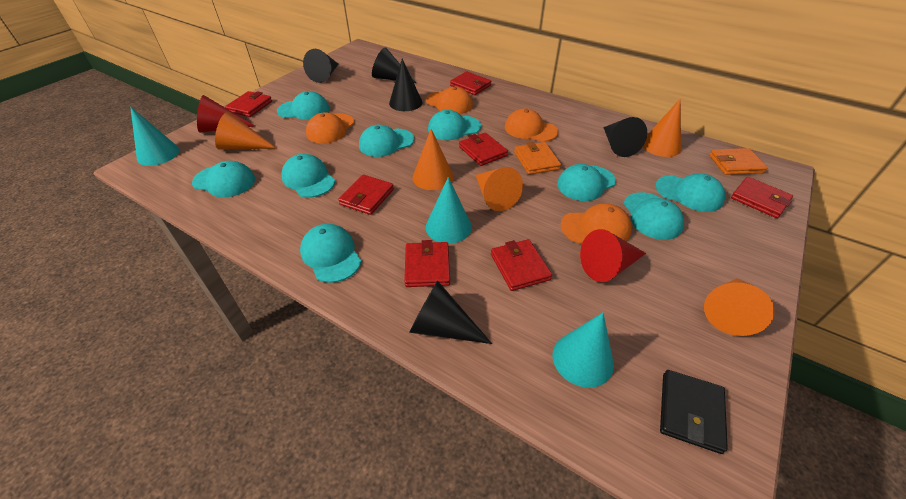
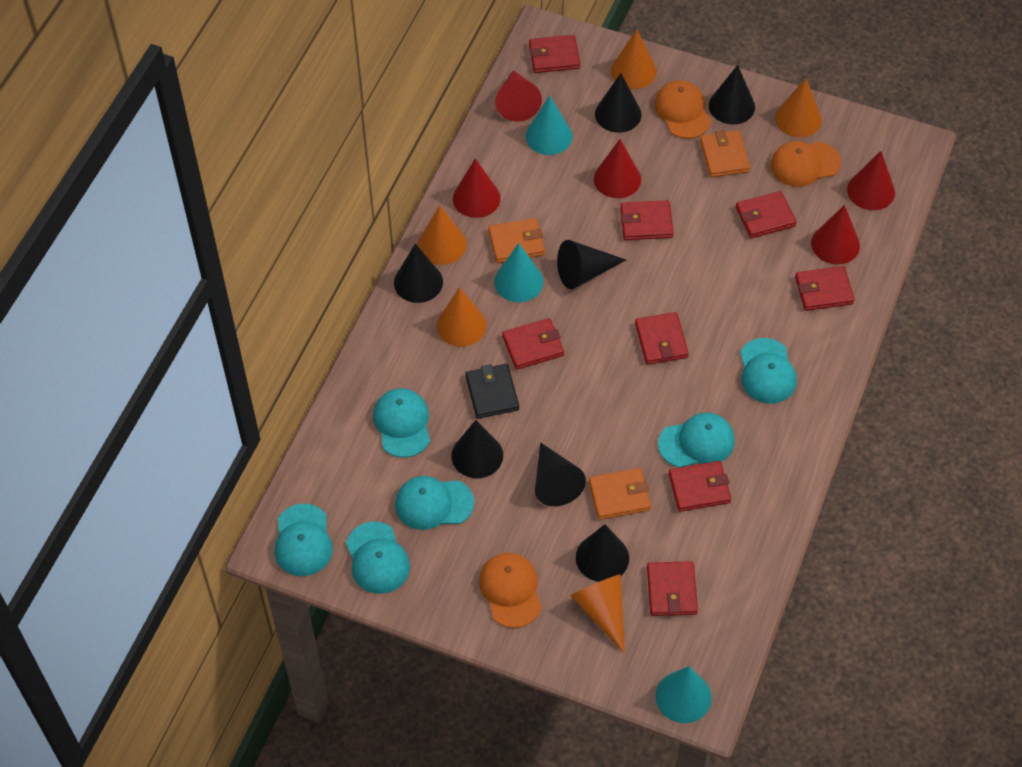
black cone: [303,49,338,83] [372,47,416,83] [389,58,422,111] [409,280,492,344] [603,117,647,157] = 5 -> [394,244,443,303] [451,420,503,478] [535,442,586,506] [557,240,626,289] [576,524,629,582] [595,73,642,133] [709,65,755,125] = 7
orange cap: [306,112,354,143] [426,87,473,114] [505,108,558,142] [560,203,632,244] = 4 -> [479,553,542,628] [654,80,711,139] [770,141,841,187] = 3
orange wallet: [514,142,561,175] [709,148,767,175] = 2 -> [488,218,545,263] [589,468,651,520] [700,130,750,177] = 3
red cone: [197,95,255,133] [580,229,646,282] = 2 -> [453,158,501,218] [495,70,542,122] [594,139,641,198] [811,205,860,264] [847,151,895,210] = 5
red wallet: [225,91,272,117] [338,175,394,215] [404,240,450,287] [450,71,491,95] [459,132,508,166] [491,239,552,291] [731,177,793,218] = 7 -> [502,318,564,370] [529,35,580,73] [620,200,674,240] [635,312,689,365] [647,561,698,616] [669,461,731,512] [736,191,797,238] [795,266,855,311] = 8
turquoise cap: [192,161,255,198] [277,91,329,120] [281,154,335,198] [300,224,361,283] [359,124,414,157] [428,110,481,140] [557,164,616,201] [624,192,684,240] [656,173,725,212] = 9 -> [275,504,333,576] [346,522,410,594] [373,388,430,458] [395,476,474,530] [658,412,735,467] [740,338,797,404] = 6

